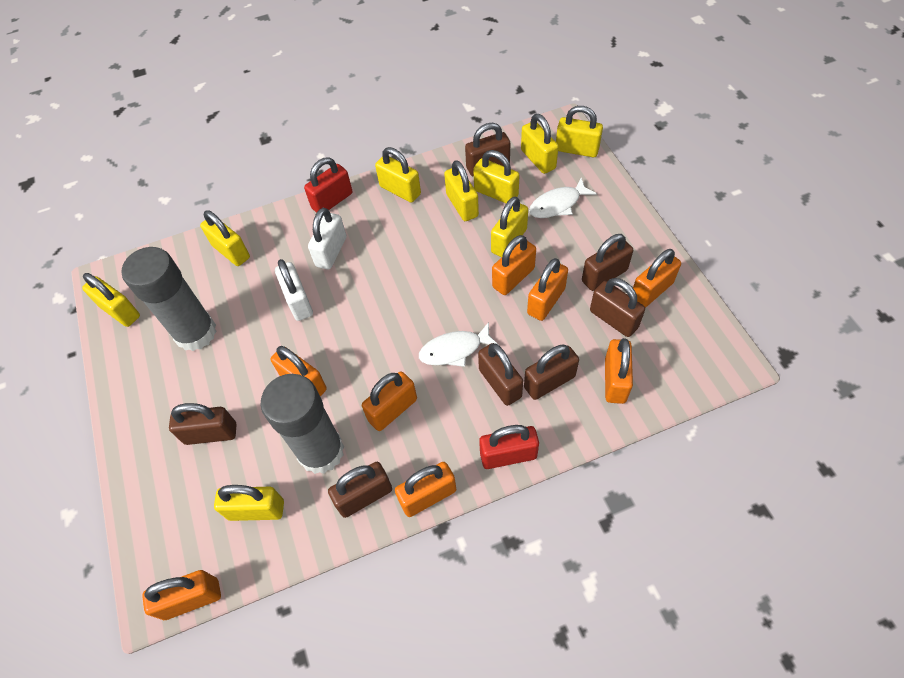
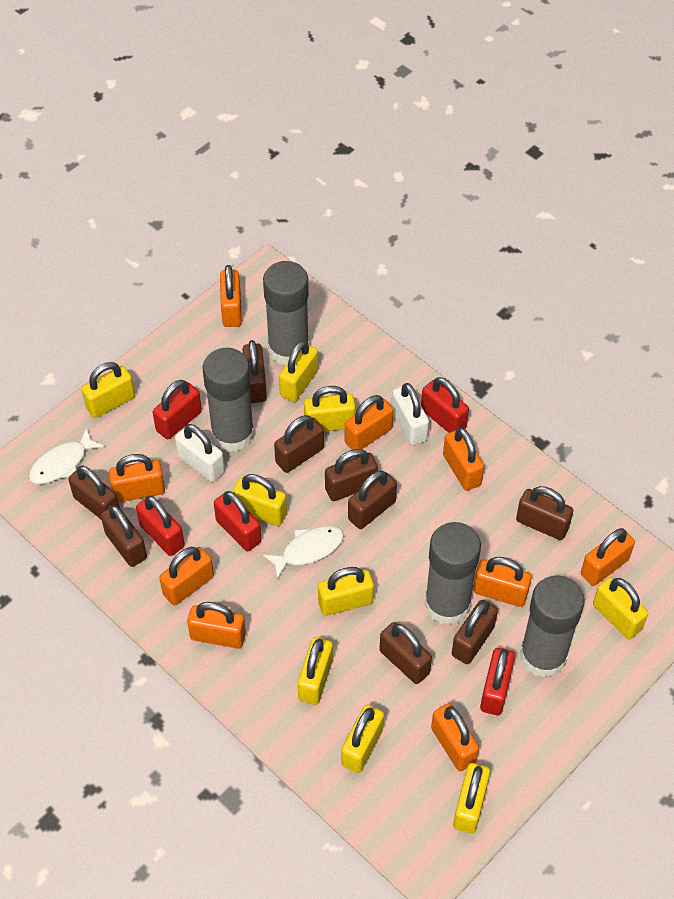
brown padlock: [169,403,237,445] [328,462,392,518] [465,123,510,176] [478,343,523,406] [524,344,579,400] [582,234,633,291] [590,278,645,337] = 7 -> [68,466,120,519] [101,505,147,567] [242,340,267,403] [274,415,324,473] [325,449,378,501] [348,470,397,529] [379,622,432,684] [452,600,498,664] [516,486,573,540] = 9
grey glue stick: [122,247,217,351] [261,374,344,474] = 2 -> [202,348,254,452] [263,261,309,365] [424,522,481,625] [520,575,585,678] = 4
orange padlock: [142,570,221,620] [271,346,327,396] [362,372,417,431] [395,462,456,517] [492,235,536,295] [527,258,568,321] [605,338,633,404] [633,249,681,308] = 8 -> [109,454,165,502] [159,547,214,606] [187,602,246,649] [220,265,242,327] [345,395,393,450] [431,703,479,771] [443,428,484,491] [473,557,532,607] [581,528,635,586] = 9
red padlock: [304,157,352,213] [479,425,539,469] = 2 -> [136,496,185,556] [153,380,202,439] [214,491,261,551] [421,377,469,433] [480,648,515,715] = 5

